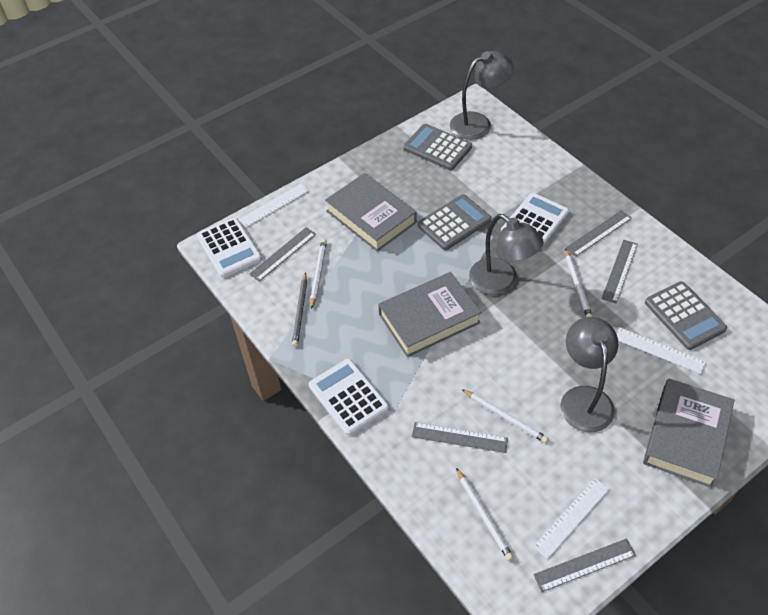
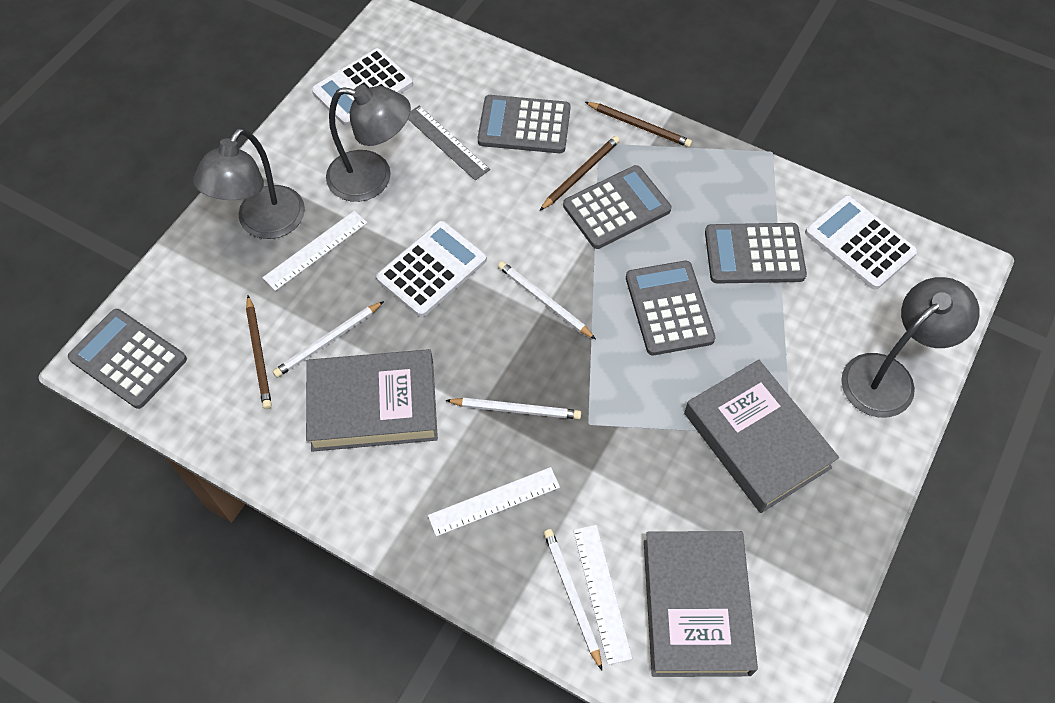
brown pencil: none = 0 -> [246,295,272,409] [539,136,620,211] [585,102,692,147] = 3
grey calculator: [403,124,472,170] [418,194,491,250] [645,281,727,350] = 3 -> [68,309,187,409] [478,95,570,153] [563,165,671,249] [626,261,715,355] [705,223,807,284] = 5
grey pencil: [292,272,307,347] = 1 -> none = 0
grey ruler: [249,227,316,281] [412,422,508,453] [533,538,636,592] [565,210,632,257] [602,240,638,304] = 5 -> [408,106,490,180] = 1

